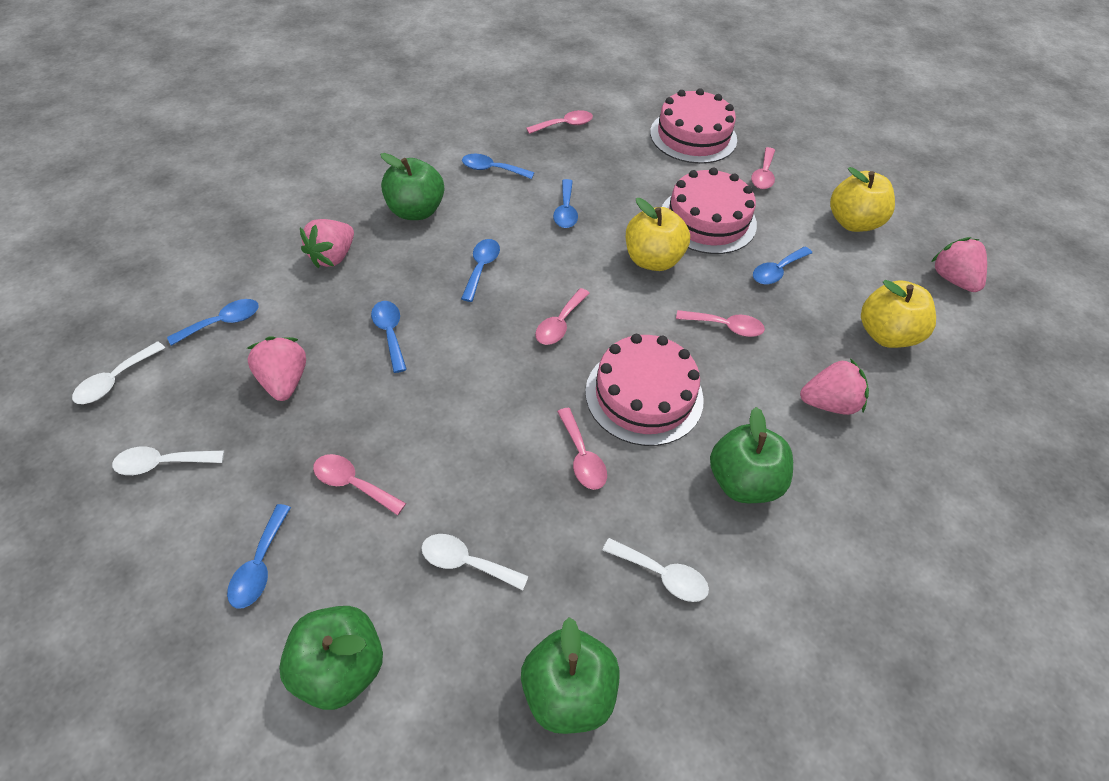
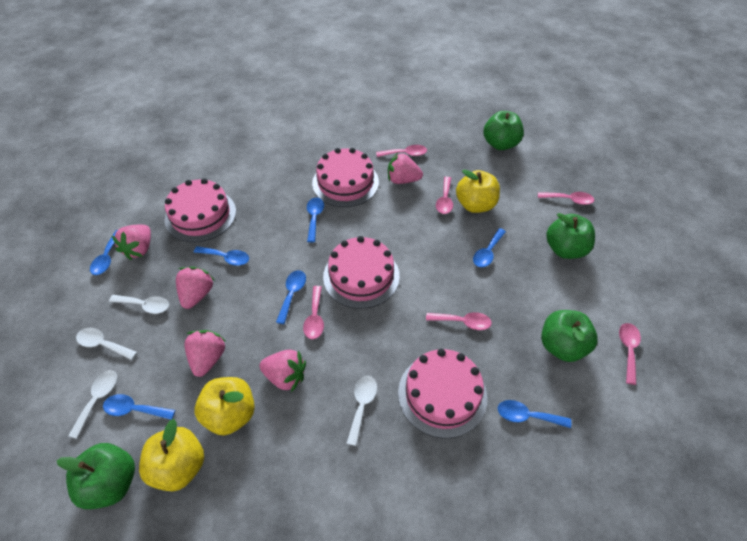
pink cake: [585,334,704,446] [650,88,737,164] [662,168,757,254] = 3 -> [165,178,236,243] [312,148,379,207] [323,236,400,309] [398,349,487,438] = 4
pink strawberry: [247,336,306,401] [300,219,354,268] [800,358,869,415] [931,237,987,292] = 4 -> [112,225,151,260] [176,267,214,309] [184,330,226,377] [259,350,306,392] [388,153,423,184] = 5

